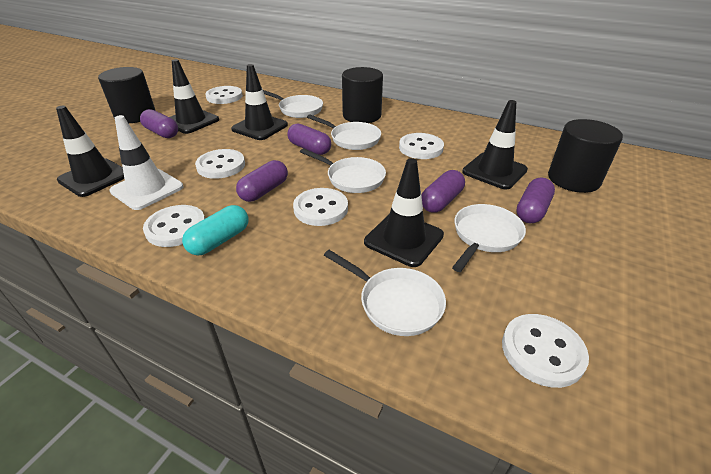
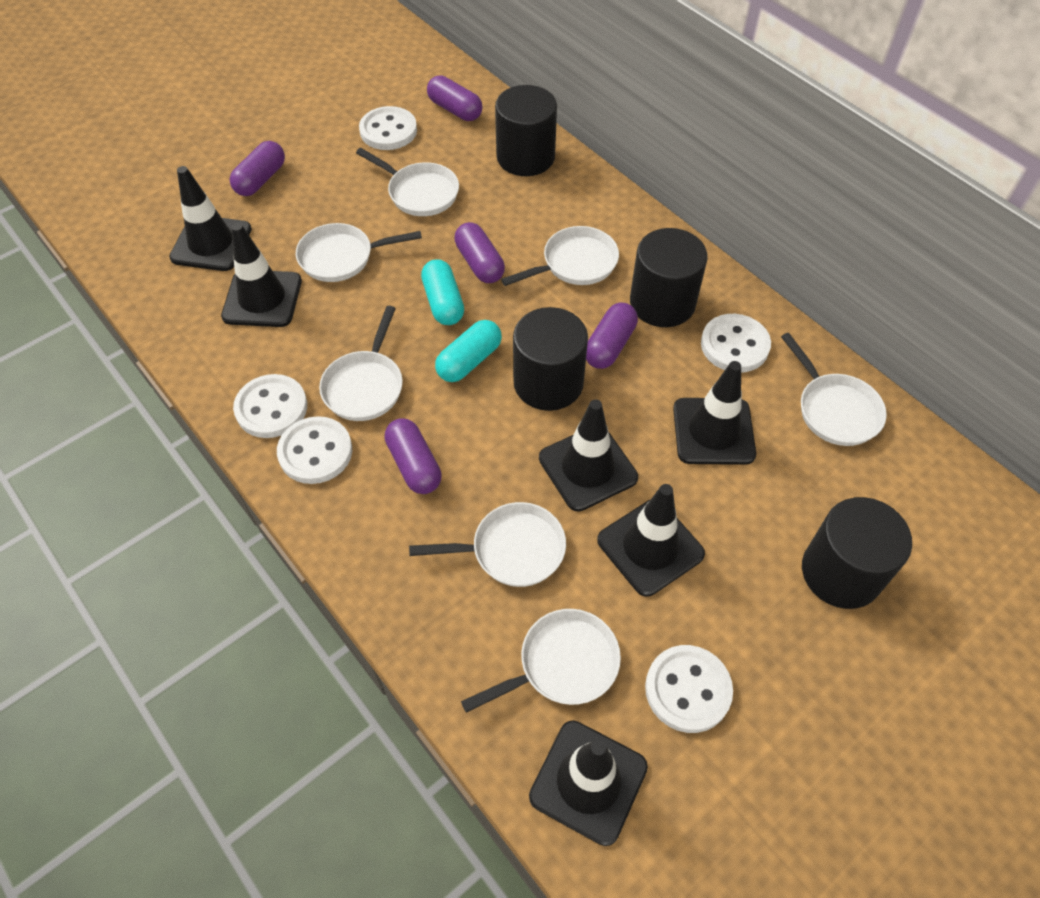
black cylinder: [98,67,156,123] [342,67,383,123] [548,119,623,193] = 3 -> [495,85,557,176] [513,307,588,411] [630,228,708,327] [802,497,912,609] = 4
black traffic cone: [56,106,124,197] [170,59,219,134] [231,64,288,140] [364,158,444,267] [462,100,528,190] = 5 -> [169,166,252,271] [221,223,302,327] [529,720,648,846] [539,400,638,512] [597,484,705,597] [673,361,756,465] = 6
turquoise capsule: [182,205,249,255] = 1 -> [421,259,464,325] [435,320,502,382] = 2
white button: [143,205,205,247] [195,149,245,179] [205,86,243,104] [293,188,348,226] [399,133,444,159] [502,314,589,388] = 6 -> [233,374,307,438] [277,416,352,484] [359,106,417,150] [645,645,733,733] [701,314,771,373] = 5
white pan: [263,90,323,118] [300,148,386,193] [307,114,381,150] [324,250,446,336] [452,204,526,272] = 5 -> [296,223,422,282] [319,306,403,421] [356,148,459,216] [409,502,566,587] [461,609,621,713] [501,226,619,286] [781,333,887,446] = 7
white traffic cone: [109,115,183,210] = 1 -> none = 0

